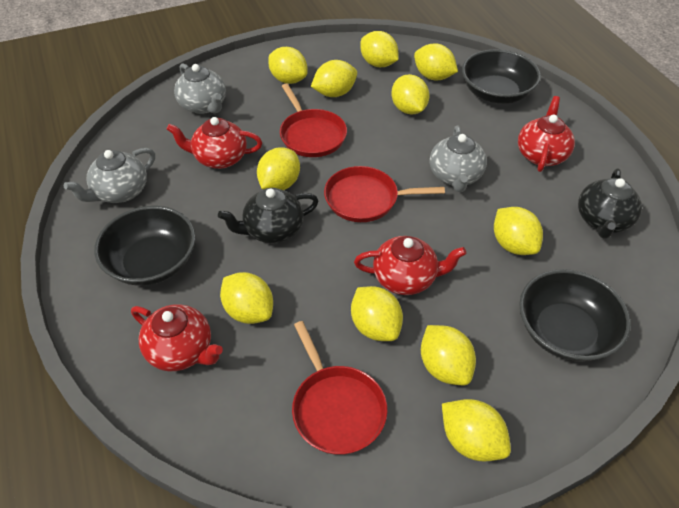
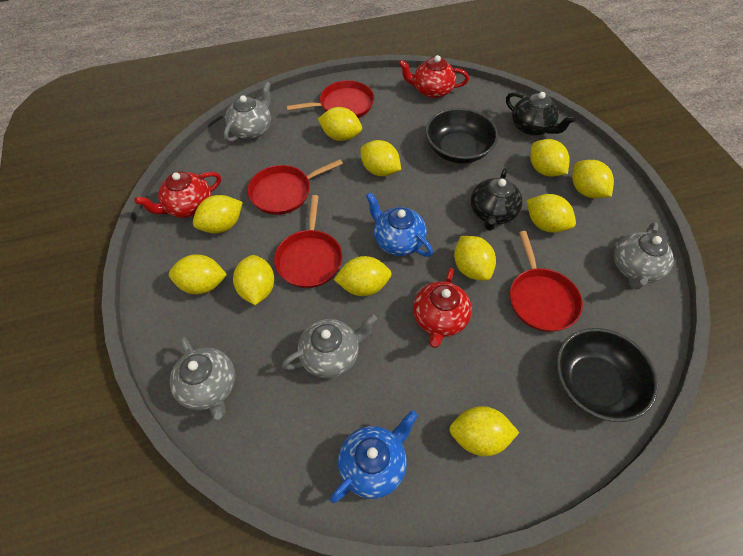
black bowl: [94,206,196,286] [462,49,541,104] [519,269,631,362] = 3 -> [425,108,498,164] [556,328,658,422] = 2
blue teapot: none = 0 -> [330,411,418,503] [366,192,433,257] = 2
grey teapot: [64,148,155,203] [174,63,226,114] [430,125,487,192] = 3 -> [170,337,235,420] [224,82,271,142] [282,314,377,379] [614,222,674,290] = 4
red pan: [280,84,347,157] [292,321,387,455] [324,166,445,222] = 3 -> [247,159,343,215] [274,195,342,288] [286,80,374,118] [510,231,583,332] = 4
red teapot: [131,304,223,371] [167,117,262,169] [354,236,466,295] [518,96,575,172] = 4 -> [134,171,221,218] [399,55,469,99] [413,268,472,348] = 3

